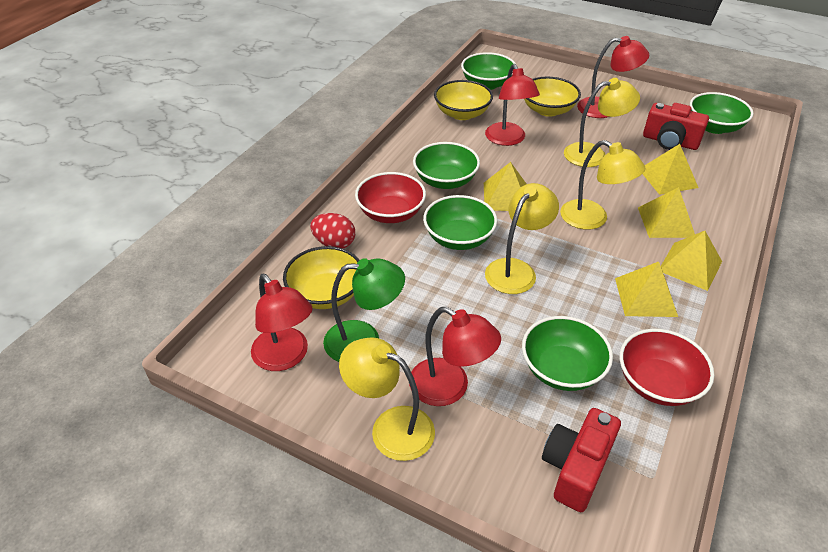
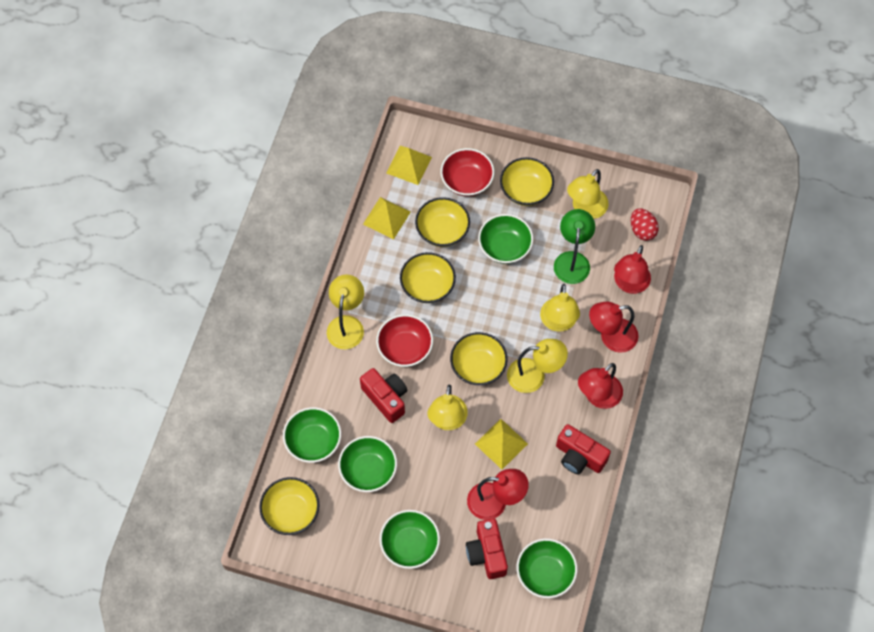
red camera: [542,408,621,512] [643,103,709,150] = 2 -> [360,368,407,423] [466,518,508,579] [556,424,611,475] = 3
yellow bowl: [283,246,359,309] [434,80,493,120] [524,76,581,117] = 3 -> [259,477,320,535] [400,252,456,303] [415,197,470,247] [450,332,508,385] [500,157,554,206] = 5
yellow lamp: [339,337,435,461] [485,183,559,294] [560,140,646,230] [564,78,640,167] = 4 -> [327,275,364,349] [427,384,467,430] [507,339,568,393] [540,284,580,332] [567,169,609,219] = 5
yellow pyramid: [484,162,526,211] [615,262,678,317] [638,187,695,238] [643,144,698,195] [661,231,722,291] = 5 -> [363,197,411,239] [387,146,432,185] [475,419,528,469] = 3

